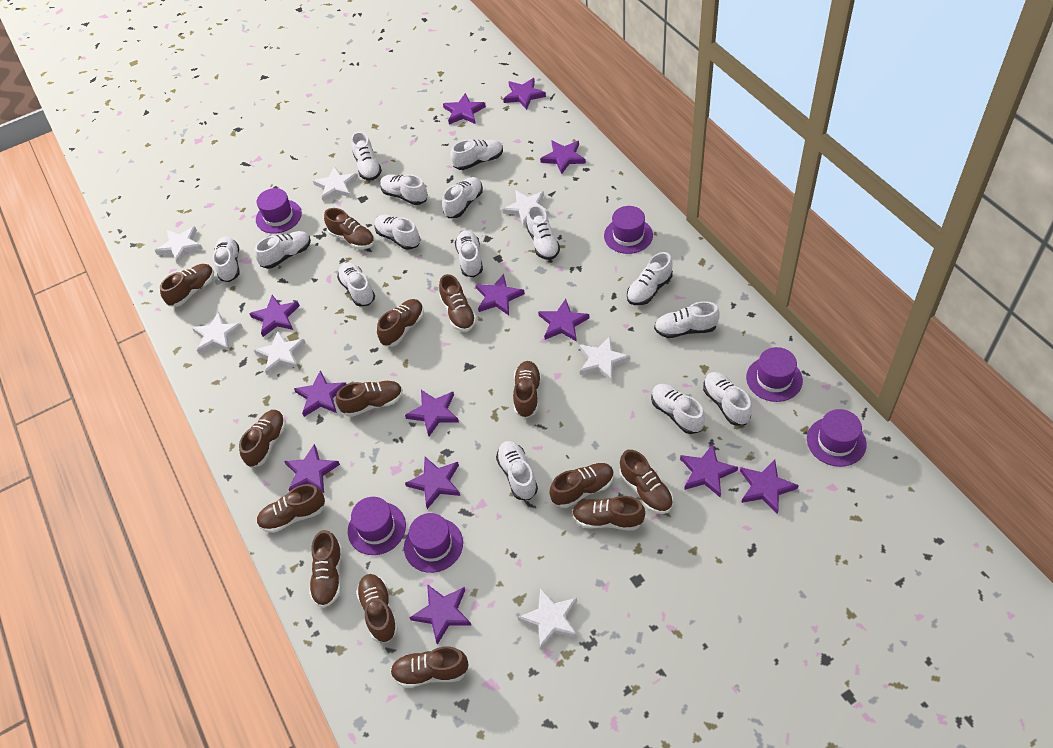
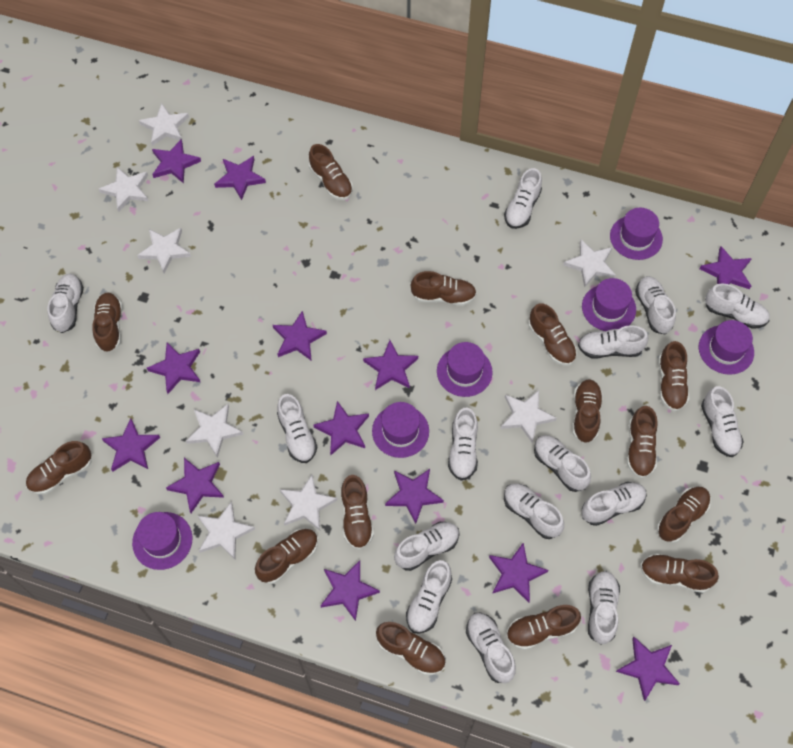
white star: [155,226,203,264] [192,312,243,354] [254,331,306,375] [313,166,358,202] [502,190,549,227] [518,588,578,650] [579,336,630,382] = 7 -> [99,167,148,212] [137,228,191,273] [139,103,189,146] [186,404,243,458] [198,501,255,559] [280,475,337,531] [501,390,557,443] [563,240,616,288] = 8

